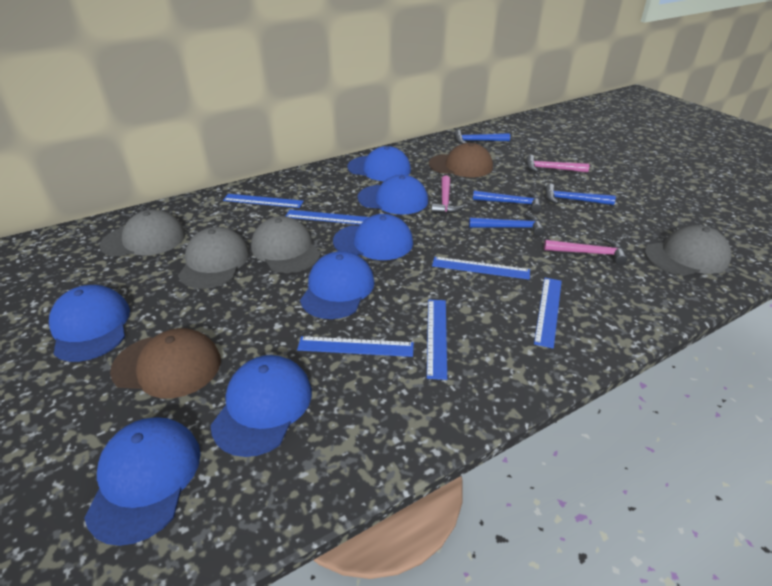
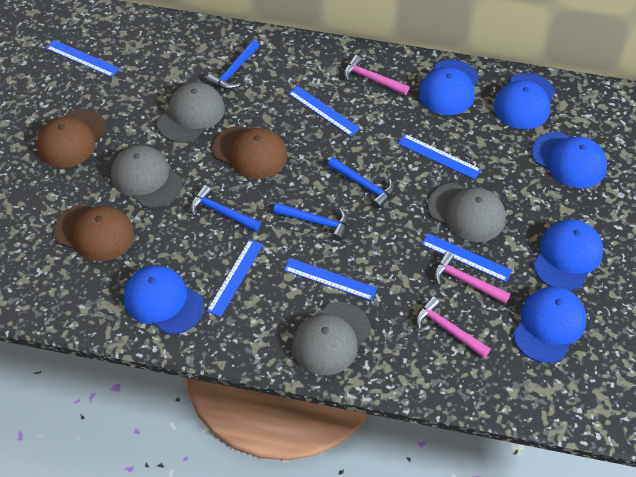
blue cap: [49,285,130,362] [84,417,201,546] [211,355,312,457] [300,251,375,319] [333,214,413,260] [348,146,411,181] [357,175,428,215] = 7 -> [124,265,204,334] [419,60,479,115] [494,73,555,129] [513,286,586,363] [531,132,607,188] [533,220,603,290] = 6
brown cap: [110,328,221,398] [429,143,493,177] = 2 -> [37,109,107,168] [54,204,134,261] [213,126,287,179] = 3

